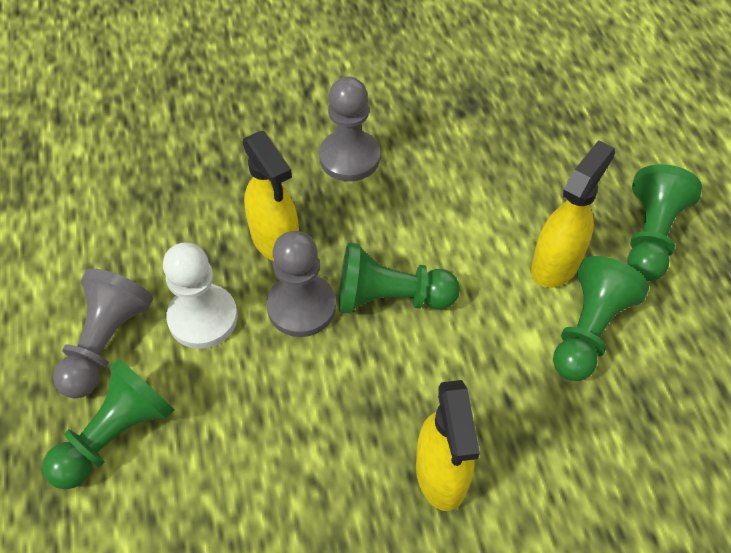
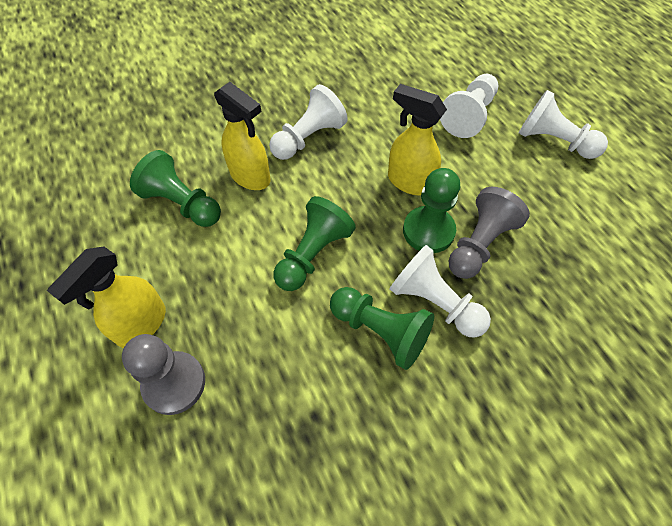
grey pawn: [53,268,153,399] [267,231,336,337] [319,76,380,182] = 3 -> [122,334,205,415] [449,187,530,279] = 2
white pawn: [163,242,238,349] = 1 -> [269,84,348,160] [390,245,491,338] [440,74,498,138] [519,90,608,159] = 4

